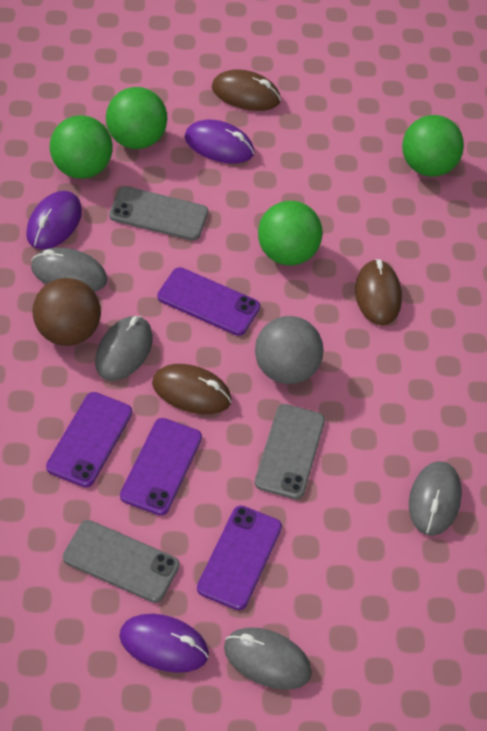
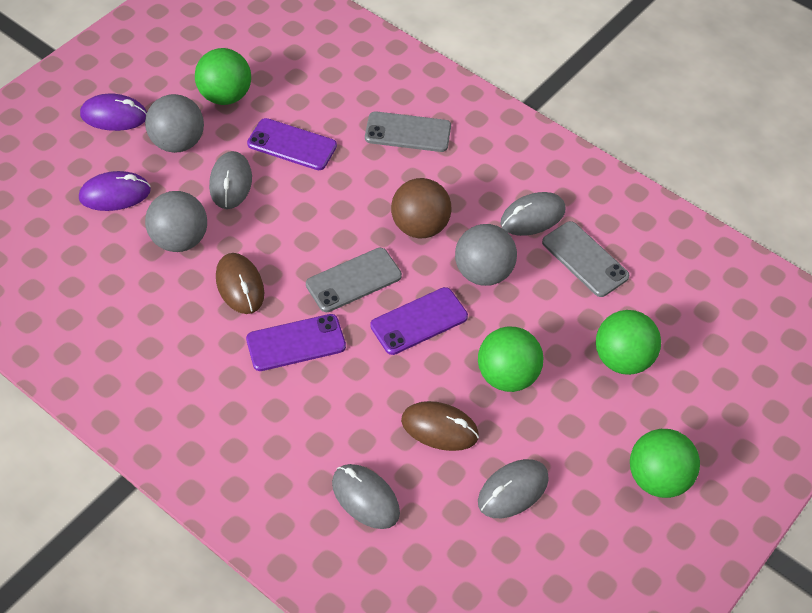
brown mouse: [152,364,232,414] [212,69,281,111] [355,259,402,325] = 3 -> [216,253,264,314] [401,401,479,451] = 2
grey ball: [255,316,323,384] = 1 -> [145,94,204,153] [145,191,207,252] [455,224,517,286] = 3
purple mouse: [26,191,82,250] [119,614,209,673] [184,120,254,163] = 3 -> [79,171,151,211] [80,94,147,131] = 2
purple phone: [46,392,132,487] [120,418,202,516] [157,267,260,336] [197,506,282,610] = 4 -> [246,314,346,371] [247,118,337,170] [370,287,468,355] = 3

